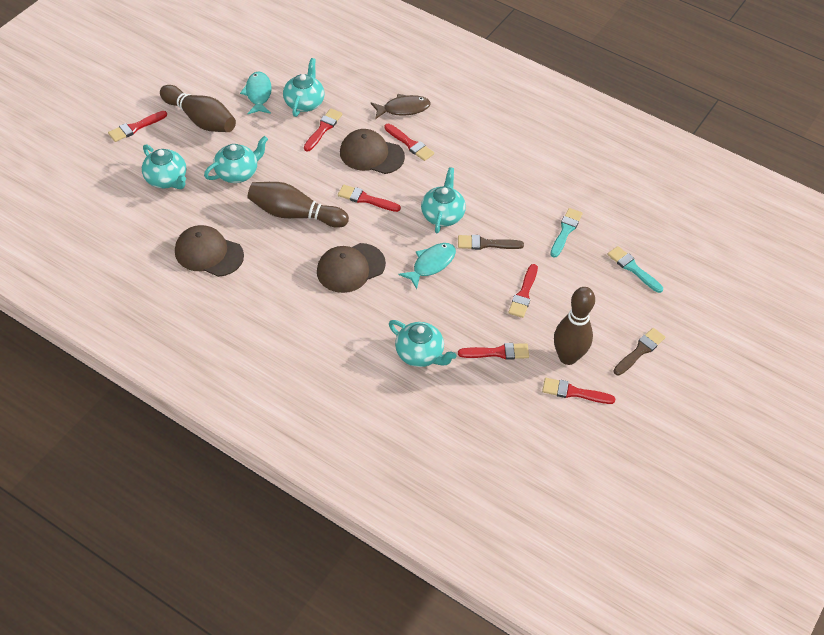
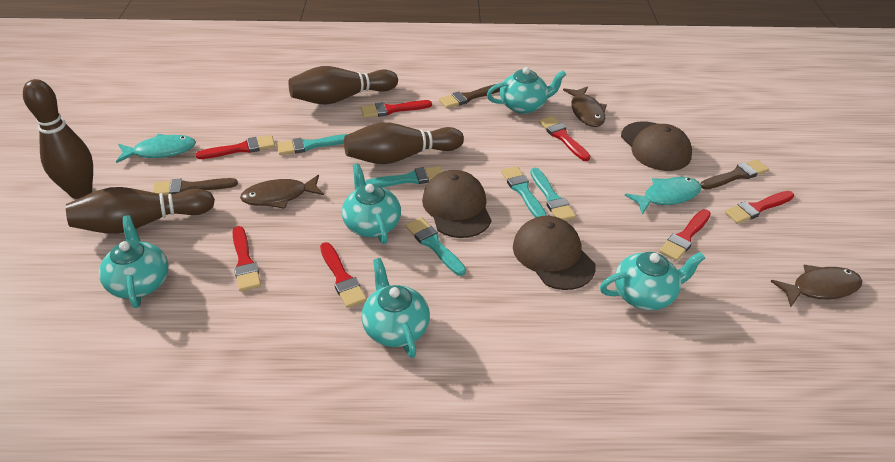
brown bowling pin: [160,85,236,132] [247,182,349,228] [554,287,595,365] = 3 -> [23,79,93,199] [66,187,215,234] [289,66,398,105] [344,122,464,164] = 4
brown brush: [458,235,524,250] [614,328,665,375] = 2 -> [153,178,238,195] [439,84,500,108] [700,159,769,190] = 3
brown fish: [371,94,431,119] = 1 -> [240,175,324,209] [563,86,607,127] [771,265,862,307] = 3
turquoise brush: [550,208,583,258] [608,246,663,293] = 2 -> [277,134,348,155] [365,166,442,187] [405,217,466,276] [501,166,547,218] [530,168,576,221] = 5

